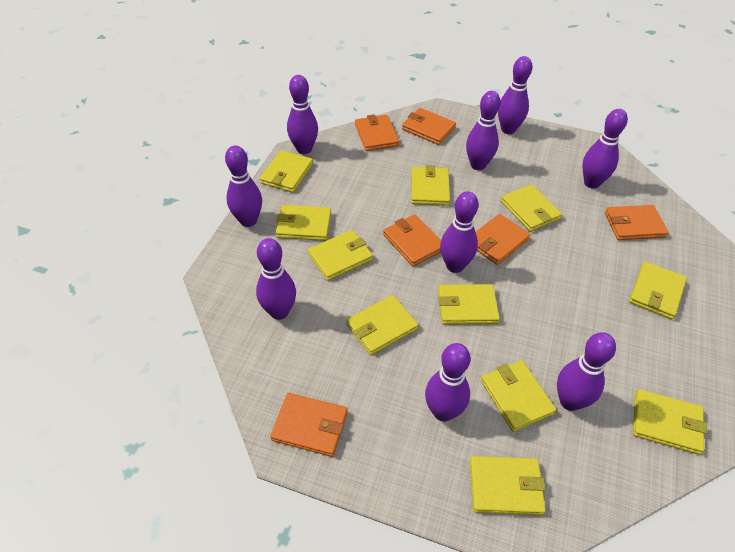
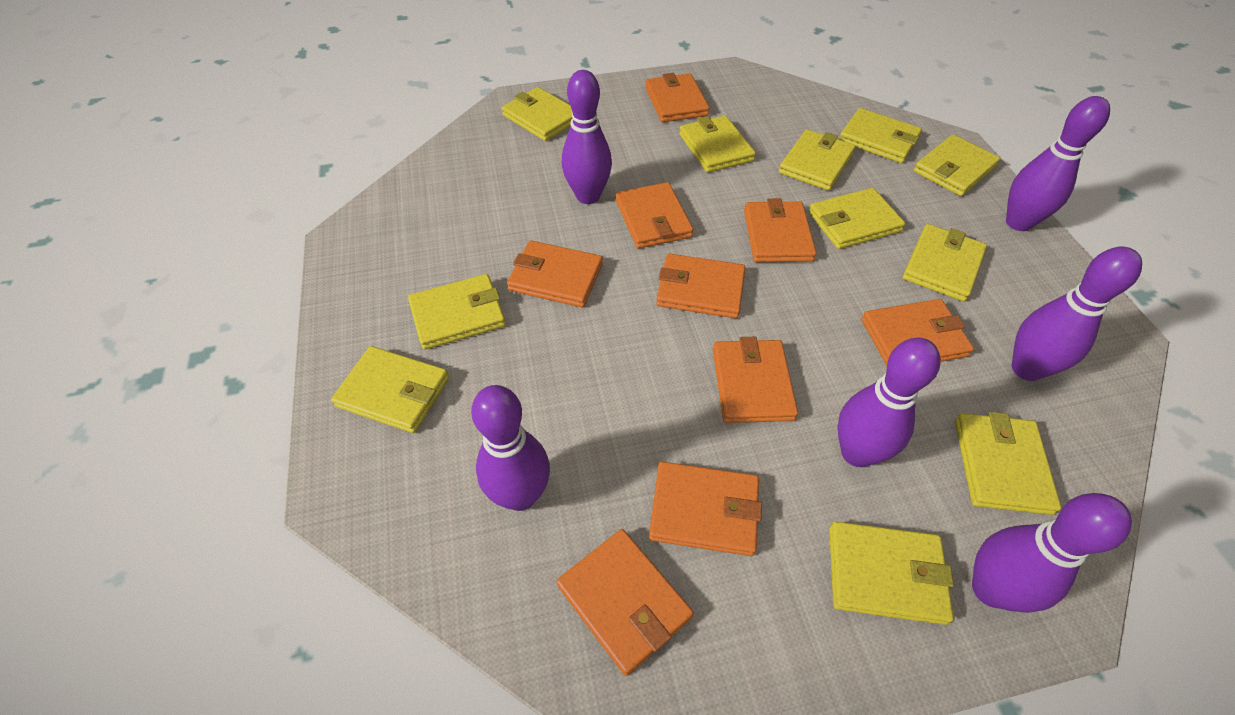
orange wallet: [270,393,348,457] [355,114,399,151] [383,215,441,266] [402,108,456,145] [476,214,530,265] [605,205,668,240] = 6 -> [507,240,603,308] [556,529,694,676] [616,182,693,249] [645,73,710,122] [649,462,762,556] [656,254,745,318] [713,337,798,423] [744,198,817,262] [861,299,974,366] = 9
purple bowling pin: [225,146,262,227] [256,238,296,320] [287,75,318,154] [425,343,470,421] [440,191,479,273] [466,91,501,170] [498,56,532,134] [557,332,616,411] [582,109,628,189] = 9 -> [471,385,550,511] [562,70,612,204] [837,338,941,467] [972,493,1132,613] [1006,96,1110,231] [1012,247,1142,381] = 6

